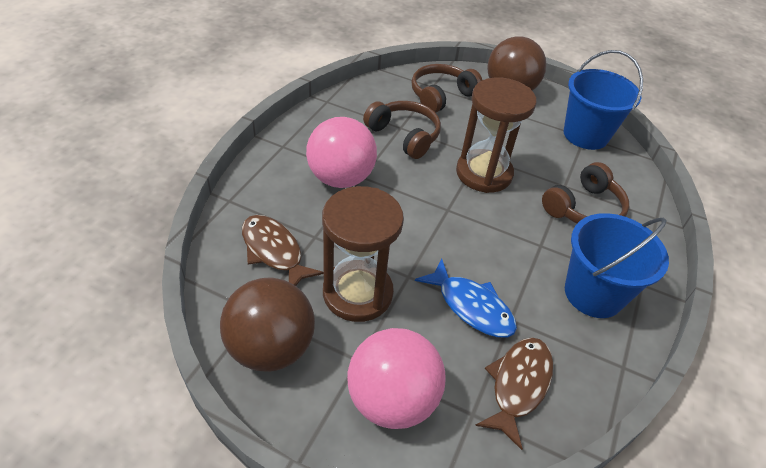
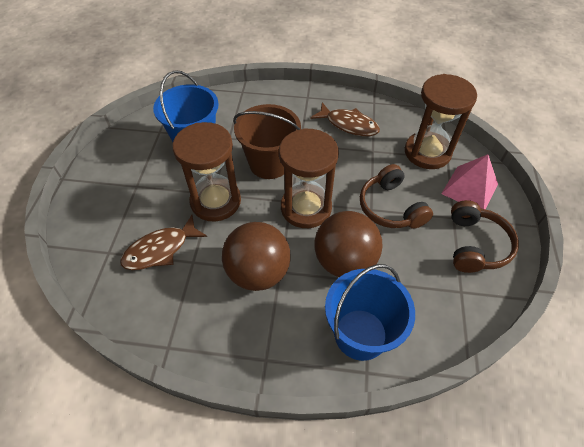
blue fish: [415,258,517,337] = 1 -> none = 0
brown bucket: none = 0 -> [233,104,301,179] = 1
brown headphones: [363,101,441,159] [412,64,482,113] [542,162,629,224] = 3 -> [360,164,433,229] [451,200,519,273] = 2
brown hourglass: [322,186,404,322] [456,77,537,193] = 2 -> [172,122,241,222] [279,128,339,228] [405,74,477,169] = 3
pink ball: [306,117,377,188] [347,328,446,429] = 2 -> none = 0
pink pyramid: none = 0 -> [441,154,498,209] = 1

